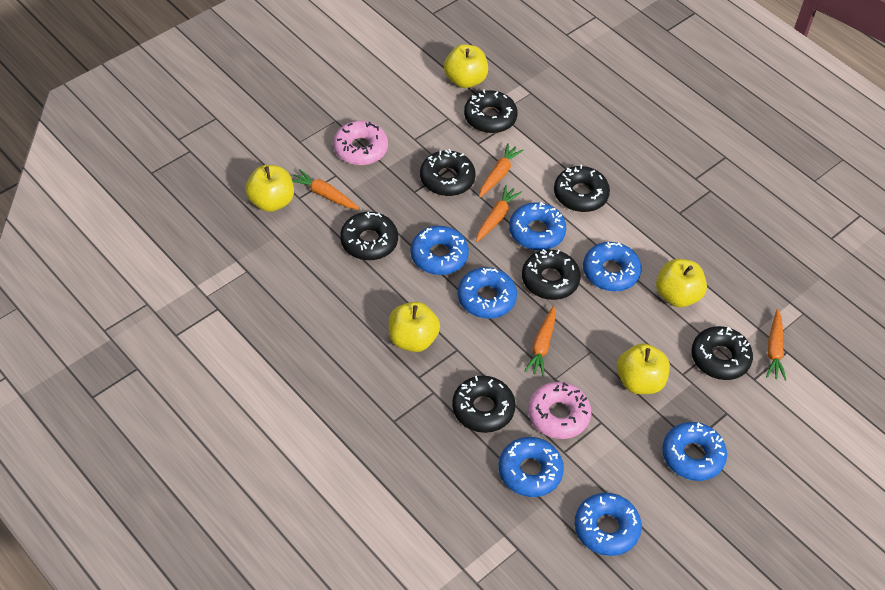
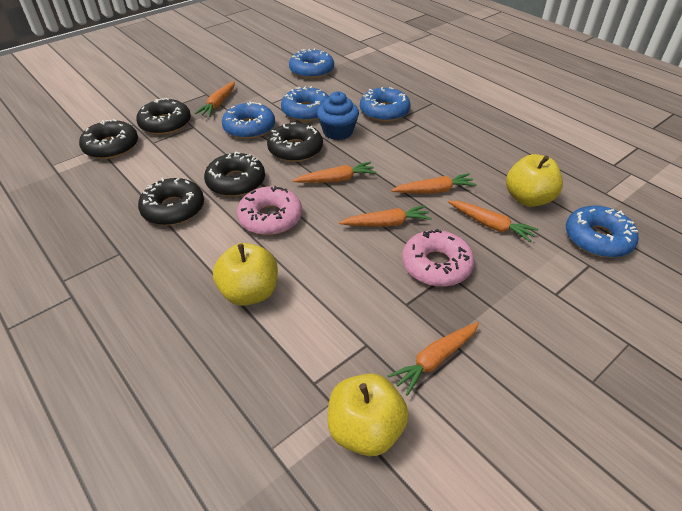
black donut: [340,212,398,260] [420,149,476,196] [452,376,516,433] [464,90,518,133] [522,249,581,300] [554,165,610,212] [691,326,753,380] = 7 -> [79,119,138,159] [136,98,191,135] [138,178,204,226] [204,151,265,197] [267,122,323,162] = 5
blue cupcake: none = 0 -> [317,91,359,140] = 1
blue donut: [411,226,469,275] [458,267,517,319] [499,437,564,497] [509,202,566,250] [575,493,642,556] [583,242,641,291] [662,422,727,481] = 7 -> [222,102,275,139] [281,86,329,122] [289,48,334,79] [360,87,410,122] [566,206,639,258] = 5
orange carrot: [292,169,360,210] [476,185,522,242] [479,143,524,197] [524,306,556,377] [766,309,786,381] = 5 -> [195,81,235,117] [293,162,377,183] [339,205,432,227] [387,322,479,396] [391,173,477,193] [448,201,538,242] = 6
yellow apple: [245,165,294,212] [388,302,440,352] [444,44,488,88] [617,343,670,394] [656,259,707,307] = 5 -> [213,243,278,306] [327,373,409,456] [506,154,563,207] = 3

